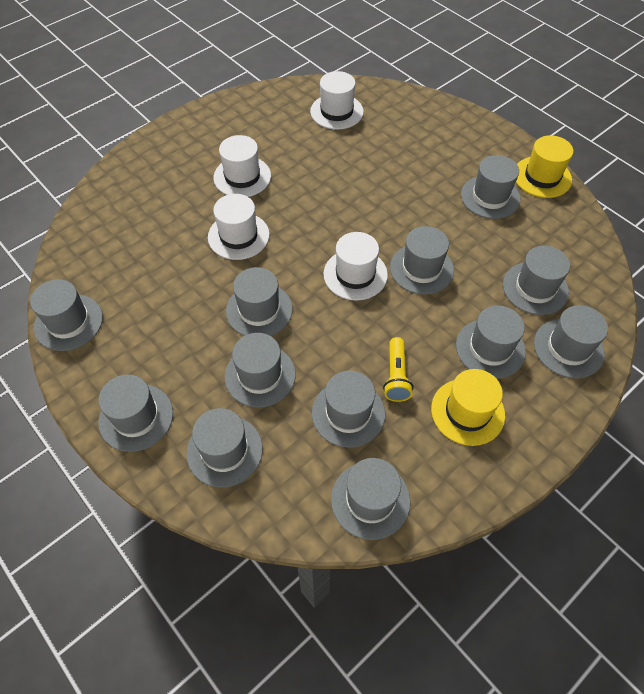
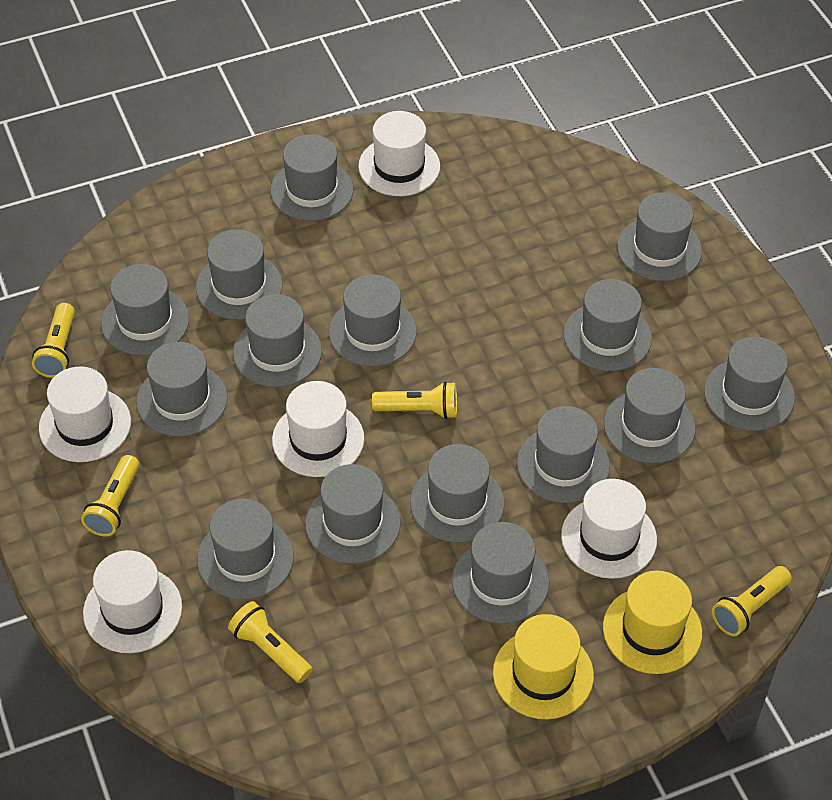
grey hat: [30,279,103,351] [98,375,173,452] [186,408,263,487] [225,333,296,407] [226,267,293,336] [312,370,385,448] [331,458,410,540] [390,226,454,295] [456,305,526,379] [461,155,520,219] [503,246,570,315] [534,305,608,378] = 12 -> [101,264,189,356] [136,342,228,437] [196,229,283,320] [197,499,294,600] [233,294,322,387] [270,134,353,221] [305,464,401,564] [329,274,417,366] [410,444,505,543] [452,522,550,624] [517,406,610,503] [564,279,652,371] [604,368,696,463] [617,192,702,281] [704,337,795,431] = 15
white hat: [208,194,270,260] [213,135,271,197] [310,71,364,130] [323,232,388,300] = 4 -> [39,367,131,462] [83,550,182,653] [272,381,364,477] [358,111,440,196] [561,479,657,579] = 5
yellow flashlight: [383,337,413,402] = 1 -> [32,303,75,378] [81,455,139,536] [228,601,312,683] [372,381,457,419] [712,566,792,636] = 5

